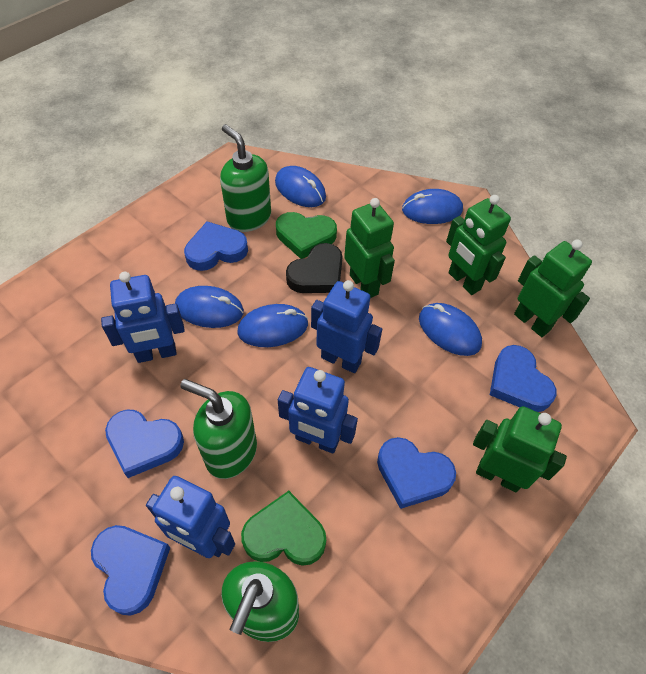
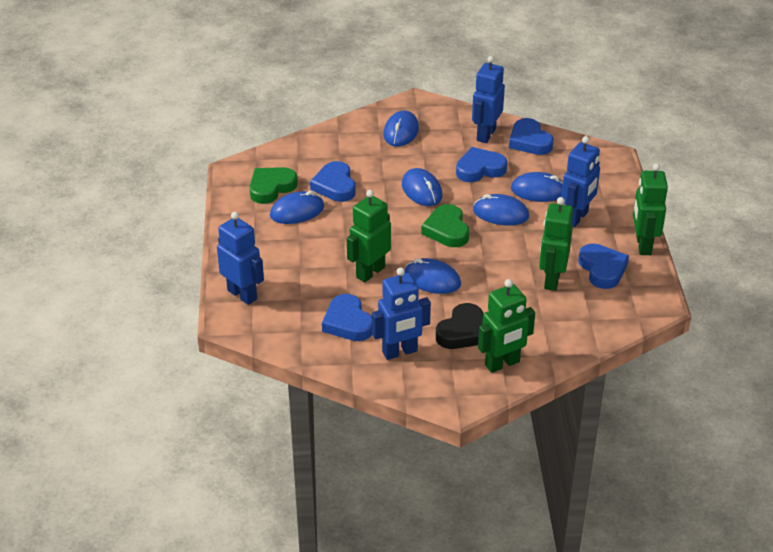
blue mouse: [175,286,244,328] [237,304,308,347] [275,166,326,207] [402,189,463,224] [419,303,482,356] = 5 -> [270,191,324,224] [383,110,419,147] [402,168,443,206] [404,258,461,294] [473,194,529,226] [511,172,563,202] = 6
green soap dispenser: [180,379,257,479] [220,124,271,232] [221,561,299,642] = 3 -> none = 0

